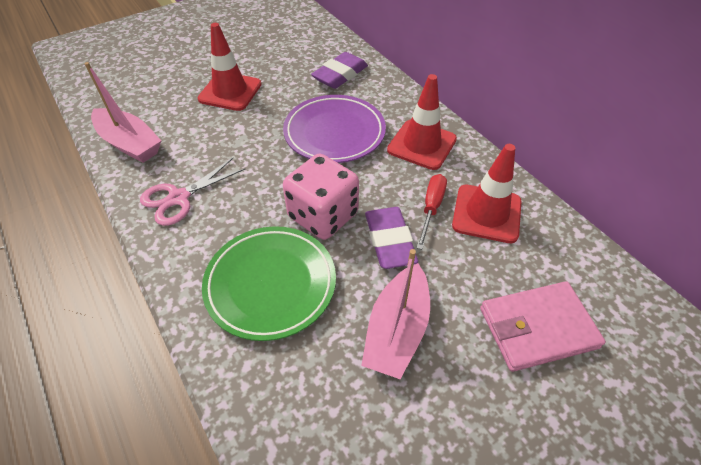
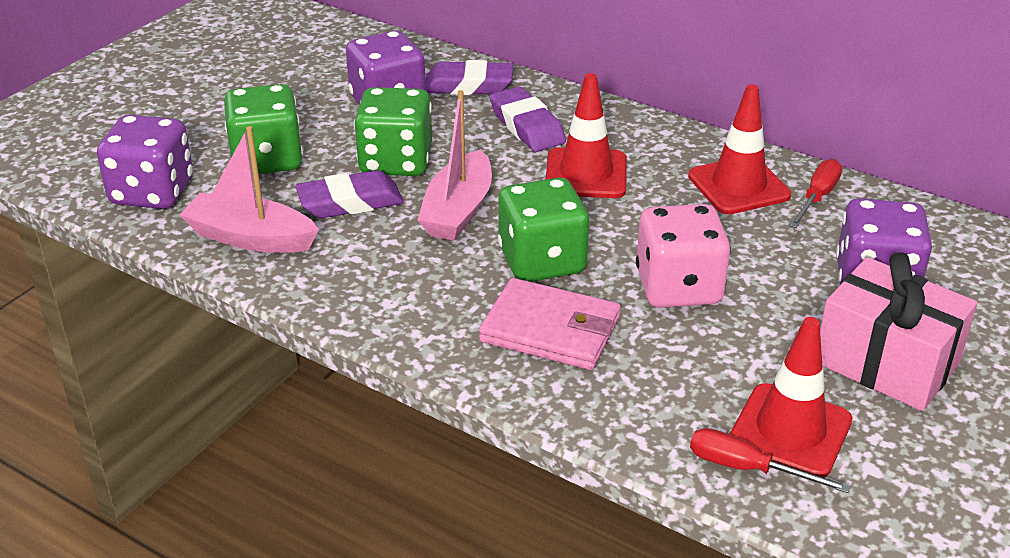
green dice: none = 0 -> [224,84,303,175] [354,87,432,176] [498,178,590,282] = 3
green plate: [202,226,336,341] = 1 -> none = 0
pink gift: none = 0 -> [820,252,977,411] = 1
pink scissors: [140,158,245,226] = 1 -> none = 0
purple dice: none = 0 -> [97,115,193,209] [346,30,426,105] [836,198,932,285] = 3
purple eraser: [311,52,368,89] [365,207,418,269] = 2 -> [295,170,404,218] [425,60,513,95] [490,87,566,152] = 3
purple plate: [283,95,386,163] = 1 -> none = 0
red screwdriver: [417,174,447,250] = 1 -> [690,428,851,493] [789,159,842,228] = 2

